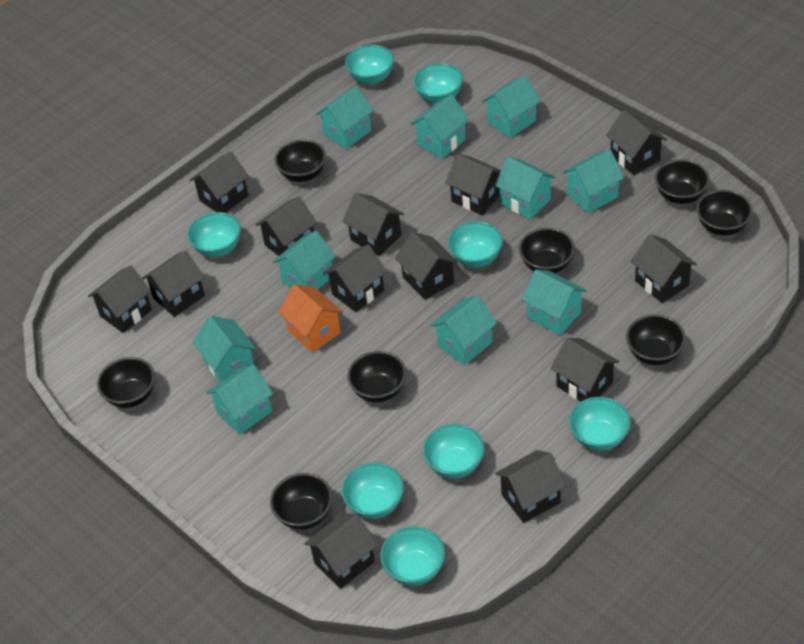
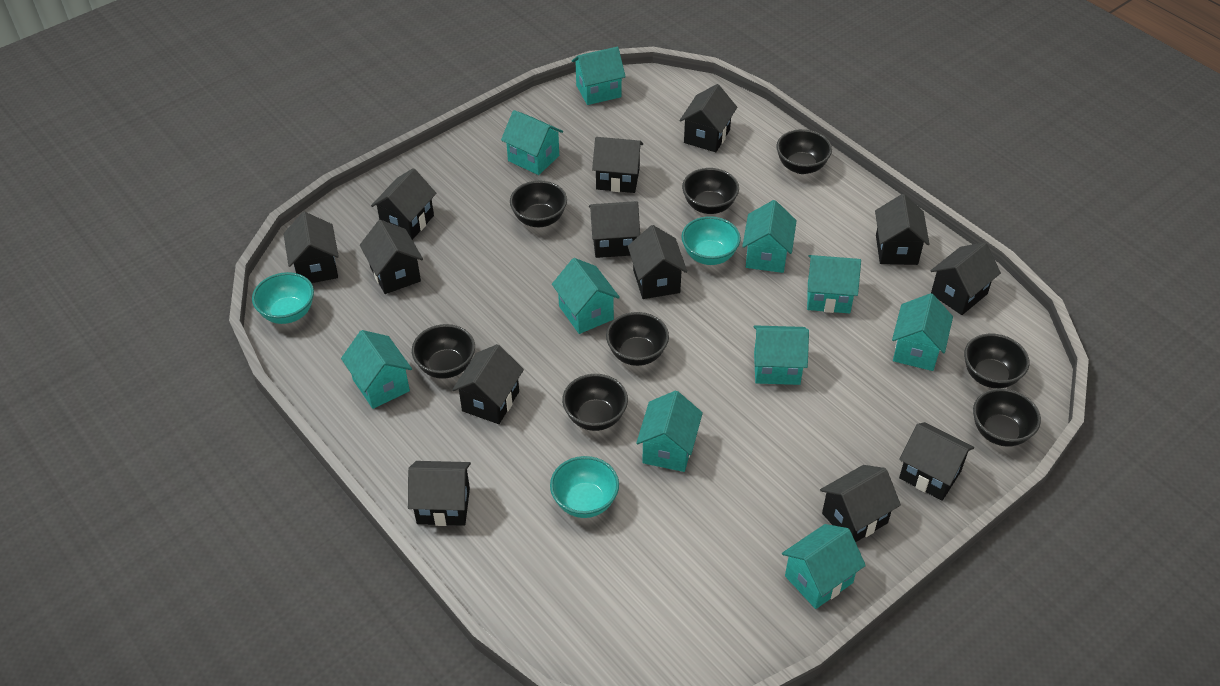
orange house: [278,284,343,353] = 1 -> none = 0
turquoise bowl: [187,212,241,257] [341,463,404,519] [345,45,394,85] [380,526,445,586] [413,63,463,103] [423,424,485,479] [448,221,503,268] [569,397,631,451] = 8 -> [252,272,314,324] [550,456,619,518] [681,216,741,265] = 3

